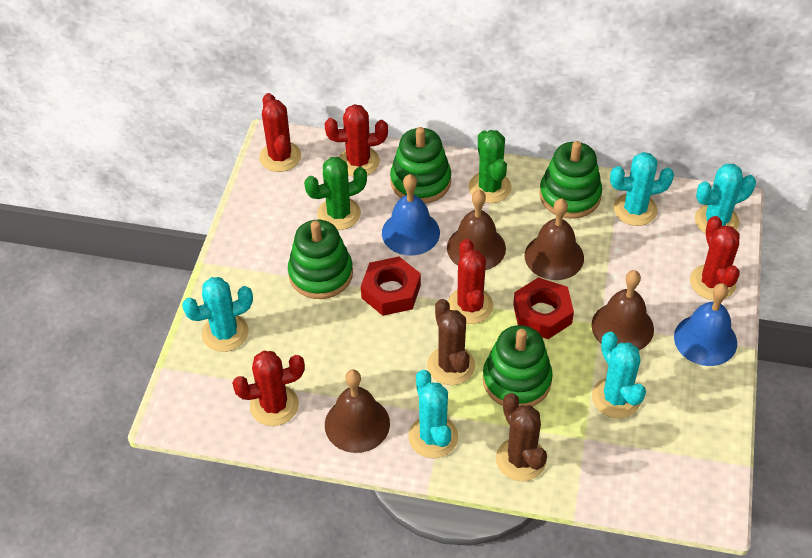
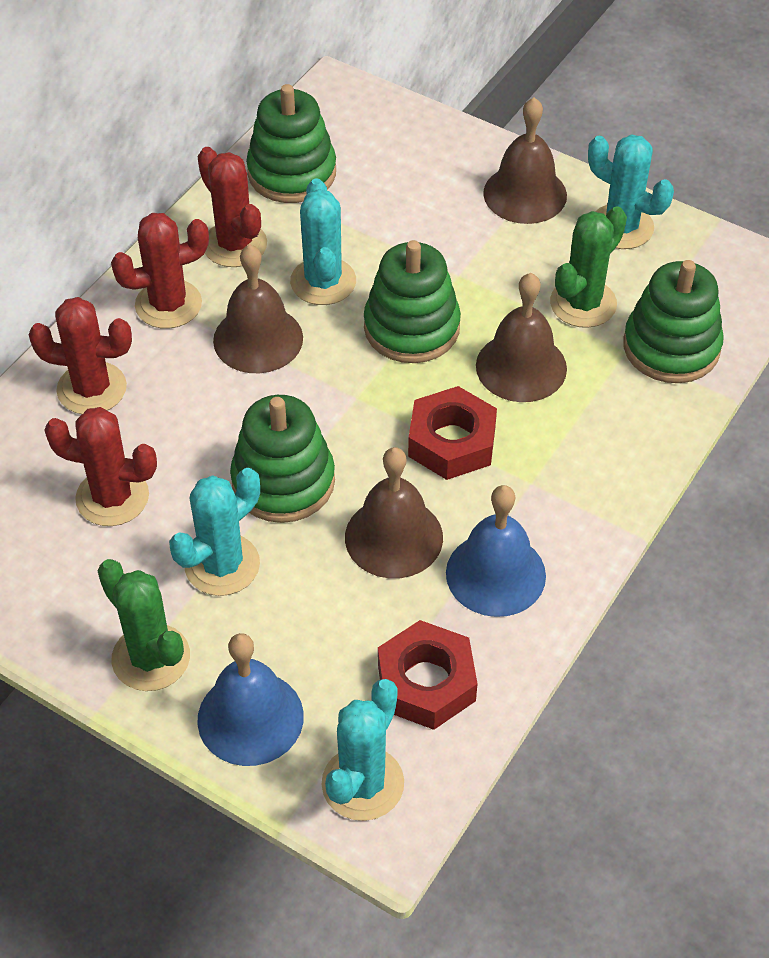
brown cactus: [427,299,475,385] [496,393,547,481] = 2 -> none = 0
red cactus: [232,351,305,426] [259,93,301,172] [324,104,388,176] [447,239,493,324] [690,216,740,300] = 5 -> [29,297,132,414] [44,407,157,526] [111,213,209,329] [198,147,267,267] = 4
turquoise cactus: [182,277,253,352] [408,370,458,458] [592,332,646,418] [610,152,674,226] [695,164,756,234] = 5 -> [169,468,260,596] [290,178,356,305] [321,679,404,821] [588,135,674,249] = 4

